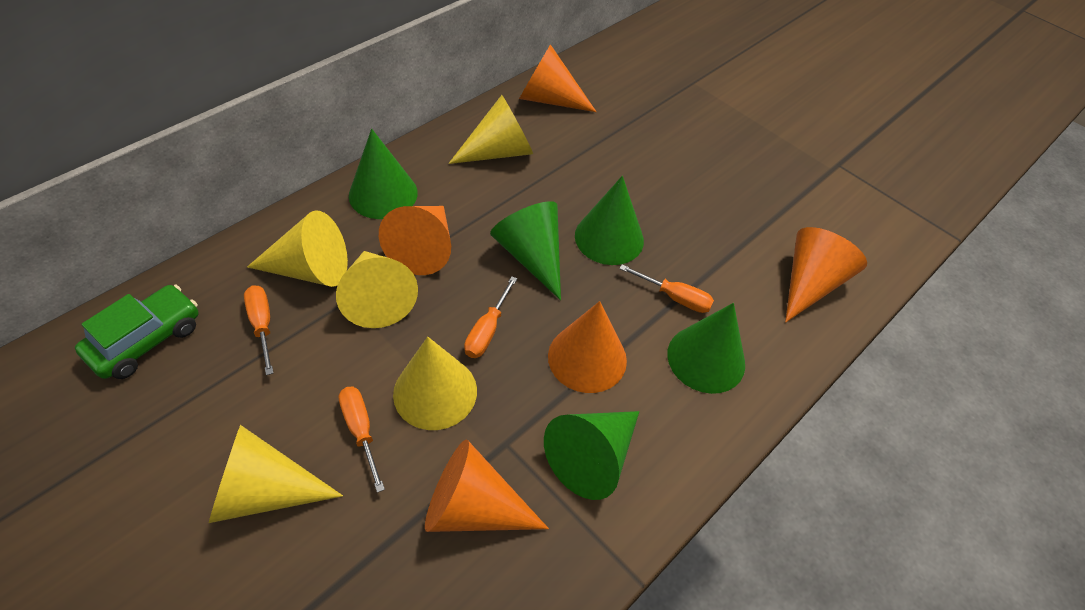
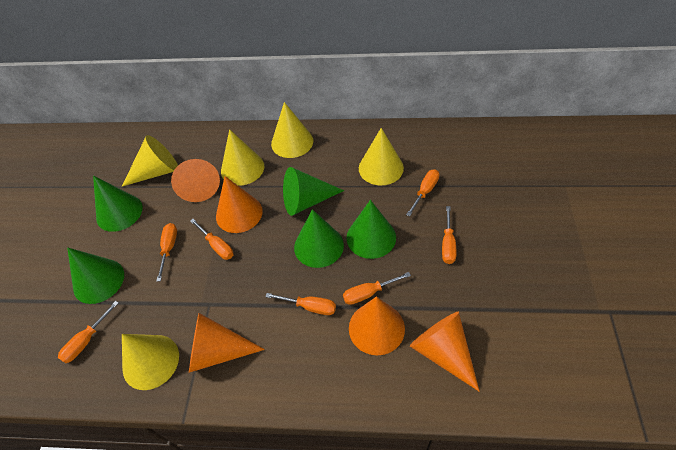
green car: [75,284,199,379] = 1 -> none = 0
orange screwdriver: [244,285,274,375] [339,387,385,493] [464,276,517,358] [619,264,714,313] = 4 -> [58,301,119,363] [156,223,177,282] [190,219,233,260] [265,293,336,315] [343,272,411,305] [406,170,439,217] [442,206,457,264] = 7

